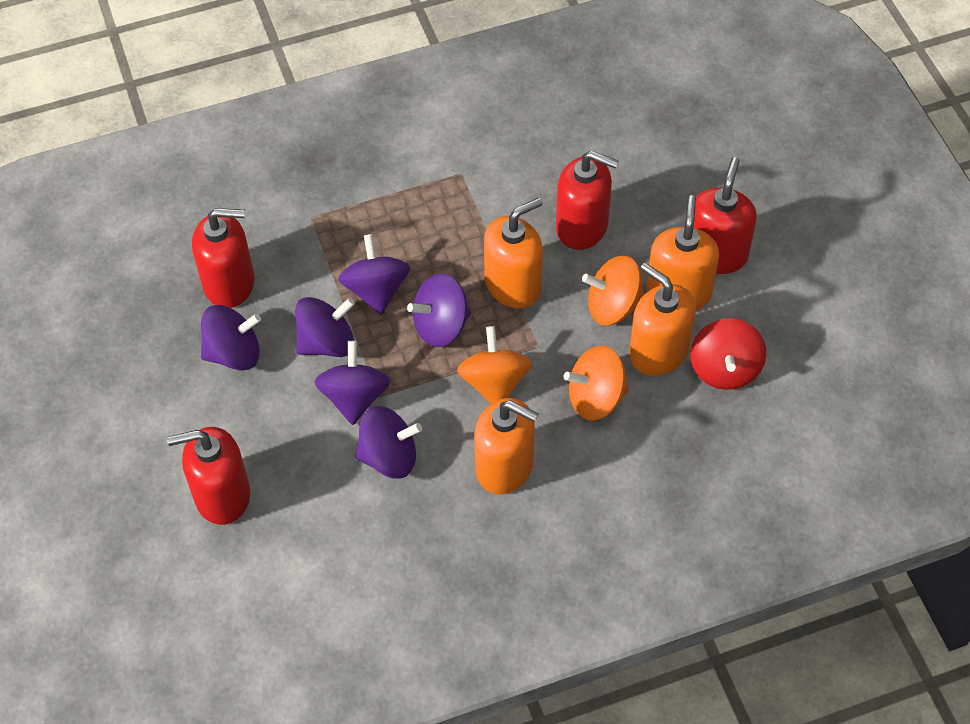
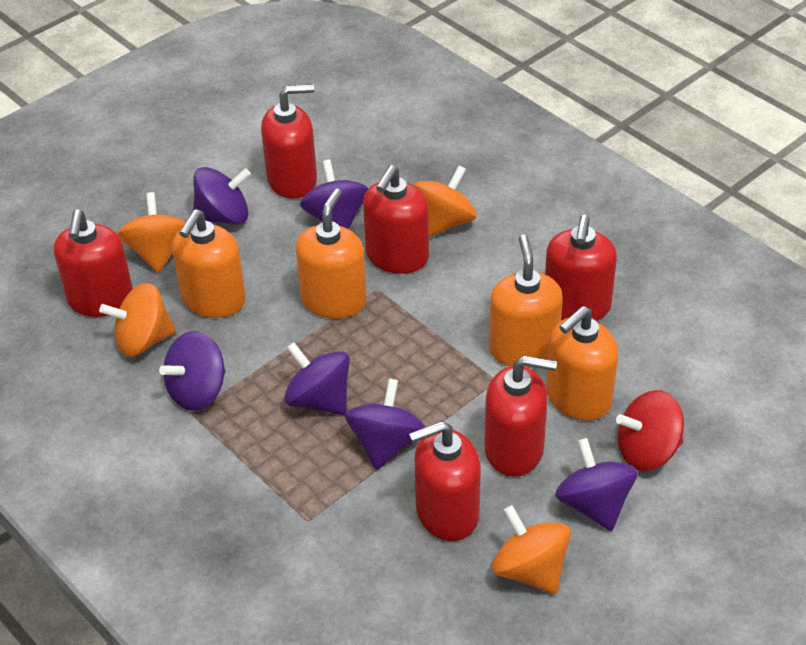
orange spinning top: [457,326,532,404] [564,346,629,420] [582,256,644,325] = 3 -> [99,283,176,357] [118,192,186,273] [413,166,476,237] [492,505,571,594] = 4
red soap dispenser: [167,427,250,525] [192,208,255,308] [556,151,618,250] [694,157,757,274] = 4 -> [54,210,133,317] [261,84,317,199] [363,165,429,274] [409,421,481,541] [484,356,557,477] [545,215,617,321] = 6

